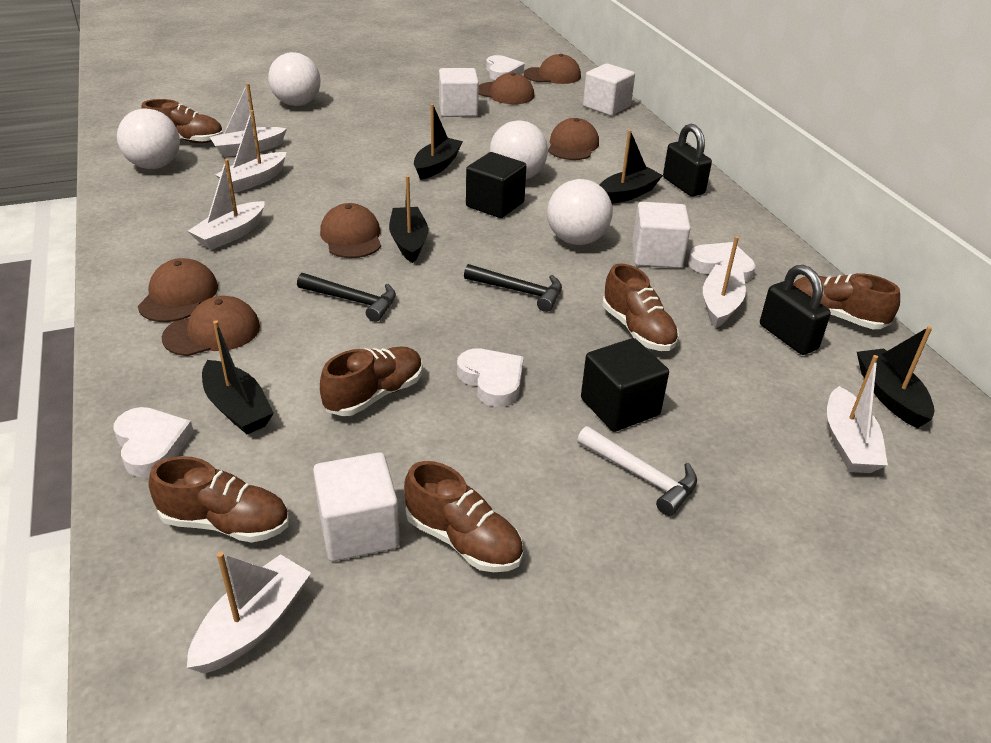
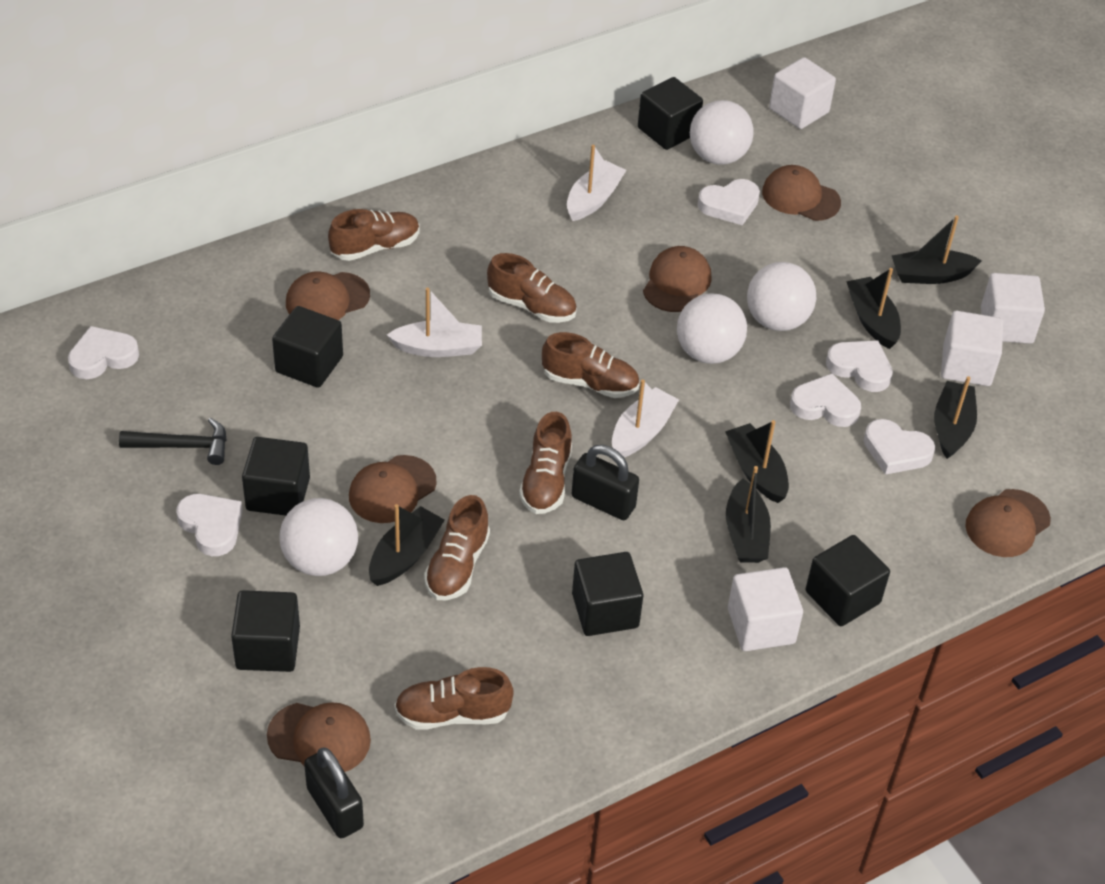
black boat: [202,320,274,434] [389,175,428,263] [414,104,463,180] [599,130,663,204] [857,326,935,428] = 5 -> [369,504,445,586] [725,420,789,503] [726,466,771,563] [846,268,901,349] [892,216,982,284] [934,376,977,459] = 6
black cube: [466,152,527,218] [581,338,669,432] = 2 -> [231,590,300,672] [242,437,310,516] [272,306,343,388] [572,552,643,636] [638,77,703,150] [805,535,890,626] = 6
black hammer: [297,273,396,322] [464,264,562,312] = 2 -> [119,417,226,465] = 1
white boat: [187,552,311,673] [188,159,265,250] [210,83,287,157] [216,110,286,193] [703,236,746,328] [827,355,888,473] = 6 -> [387,288,482,357] [567,145,626,221] [612,379,679,457] = 3
white hammer: [577,426,697,516] = 1 -> none = 0
white heart: [113,407,194,477] [457,348,524,407] [486,55,525,80] [688,242,756,283] = 4 -> [68,326,139,379] [176,494,243,556] [698,179,760,225] [790,373,861,427] [826,340,893,392] [864,419,935,475] = 6

